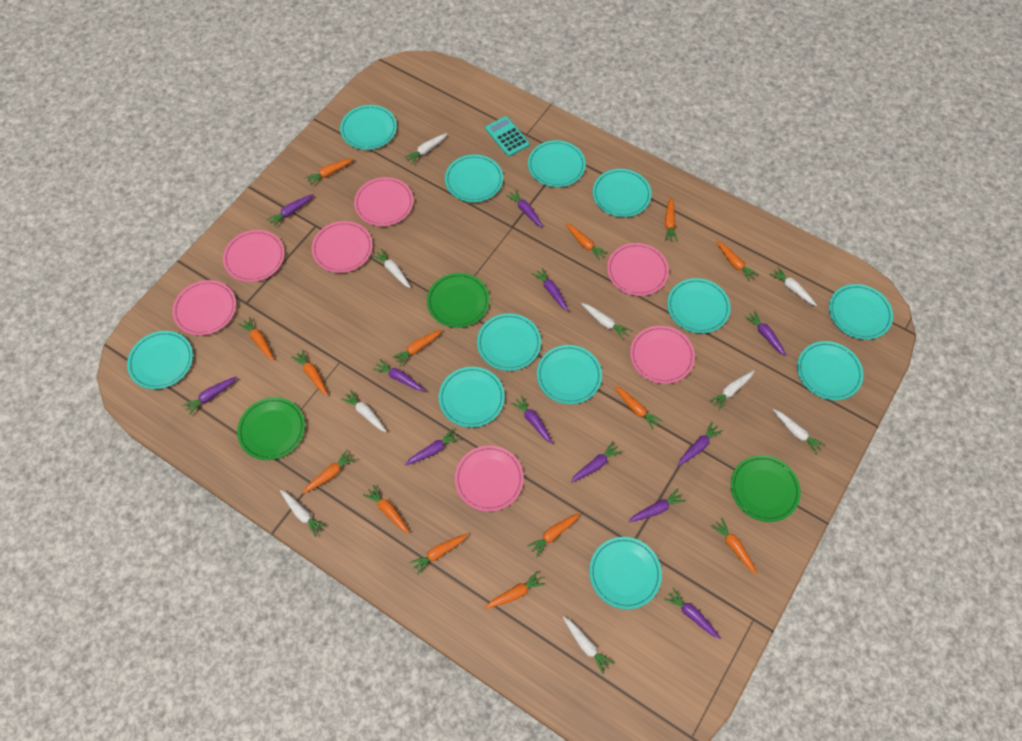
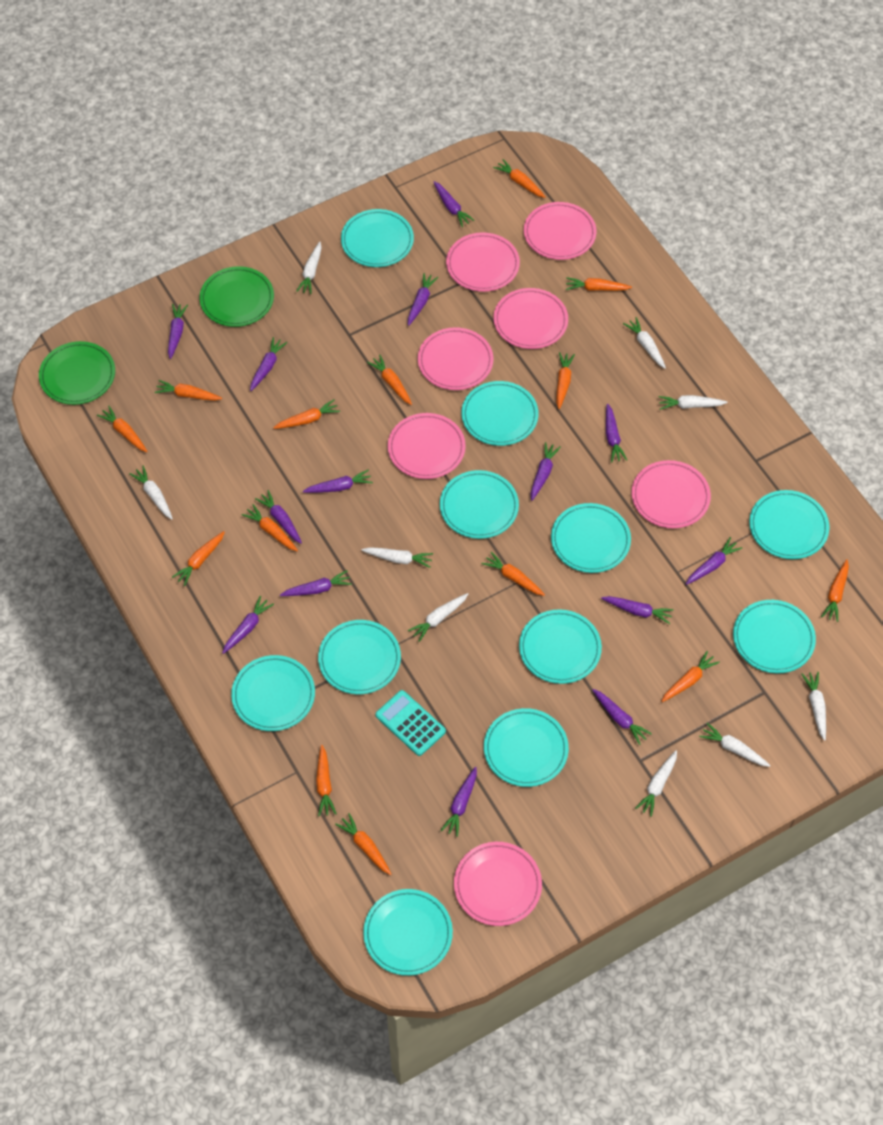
green plate: [237,397,305,460] [427,273,490,328] [731,455,801,522] = 3 -> [39,341,115,405] [199,266,274,327] = 2
purple carrot: [182,376,237,415] [266,194,314,227] [373,359,425,391] [405,428,460,466] [506,189,543,228] [511,395,553,444] [532,267,569,311] [571,441,622,483] [628,489,686,522] [664,588,721,639] [678,421,723,466] [745,310,787,356] = 12 -> [168,304,188,359] [222,596,274,654] [250,337,287,391] [255,490,302,544] [280,570,352,596] [303,469,373,493] [408,273,438,326] [434,181,475,227] [440,767,477,837] [531,442,561,501] [593,689,652,745] [601,596,674,624] [606,404,627,462] [686,537,742,585] = 14
turquoise plate: [127,331,193,389] [340,105,397,150] [439,367,505,428] [445,154,503,202] [477,313,541,371] [528,140,586,187] [537,345,602,404] [589,537,662,609] [593,169,652,217] [667,278,731,333] [797,341,863,400] [829,284,893,340] = 12 -> [231,655,315,731] [318,620,401,694] [341,209,414,267] [363,889,453,976] [440,470,519,539] [462,381,539,446] [484,708,569,787] [519,609,602,684] [551,503,631,573] [733,600,816,674] [749,490,829,559] = 11

